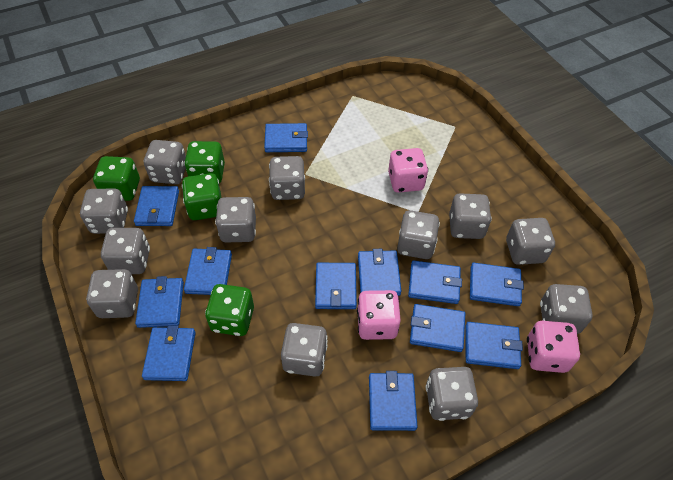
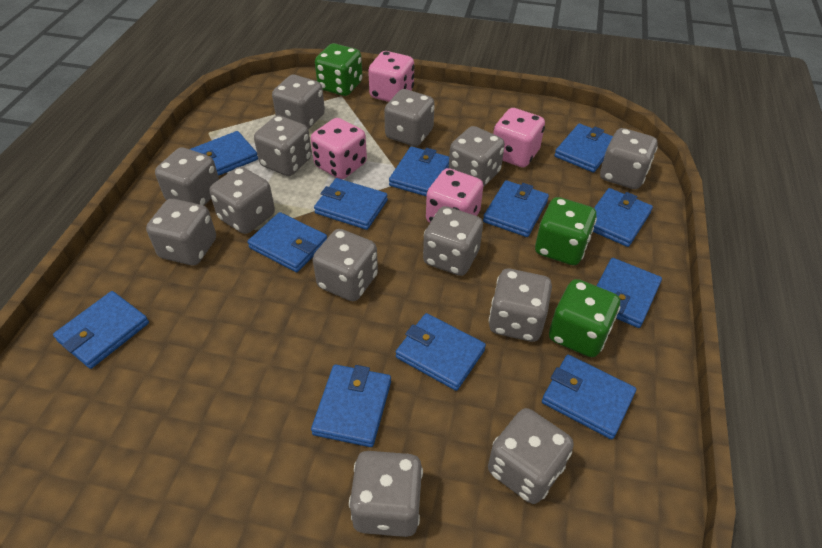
green dice: [93,156,140,201] [182,173,221,220] [184,141,225,183] [205,284,254,336] = 4 -> [315,43,363,96] [535,197,597,265] [549,279,620,357] = 3
grey dice: [80,189,128,234] [86,269,138,318] [101,228,150,274] [144,140,186,184] [215,197,256,243] [269,156,305,200] [281,323,328,377] [397,210,440,259] [426,367,478,421] [449,193,492,239] [506,218,555,265] [540,284,593,334] = 12 -> [146,199,216,265] [155,147,219,206] [210,167,275,234] [254,115,312,176] [272,75,325,129] [313,229,378,301] [349,451,423,537] [384,89,435,146] [423,206,483,276] [449,126,505,187] [488,408,574,504] [489,269,552,342] [600,128,658,189] = 13
pink dice: [357,290,401,340] [388,148,428,193] [527,321,580,373] = 3 -> [311,118,367,179] [368,51,414,102] [426,168,484,223] [493,108,545,167] = 4

